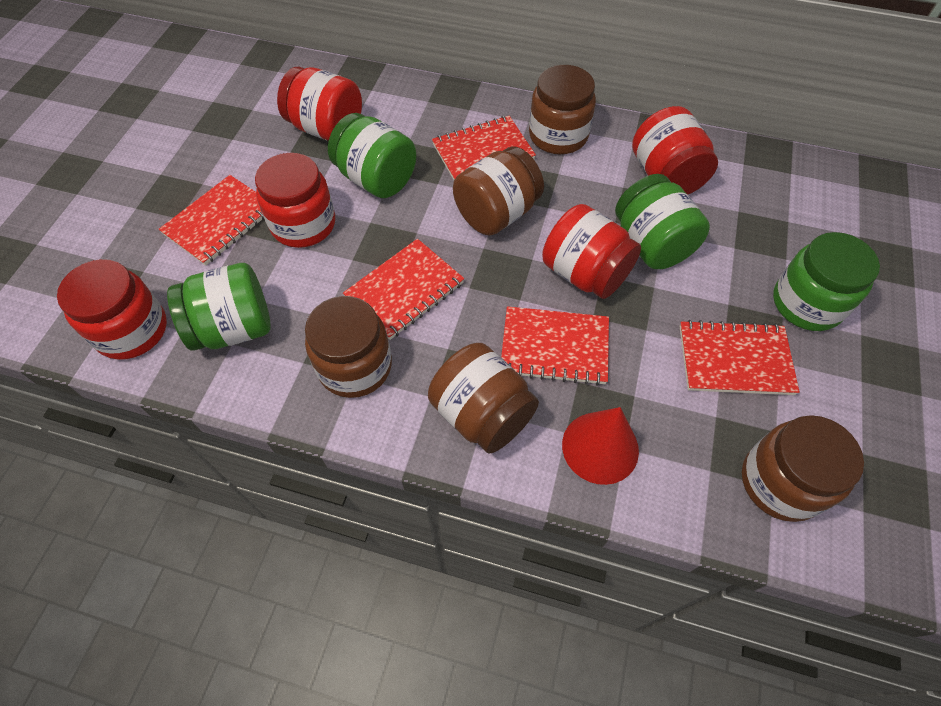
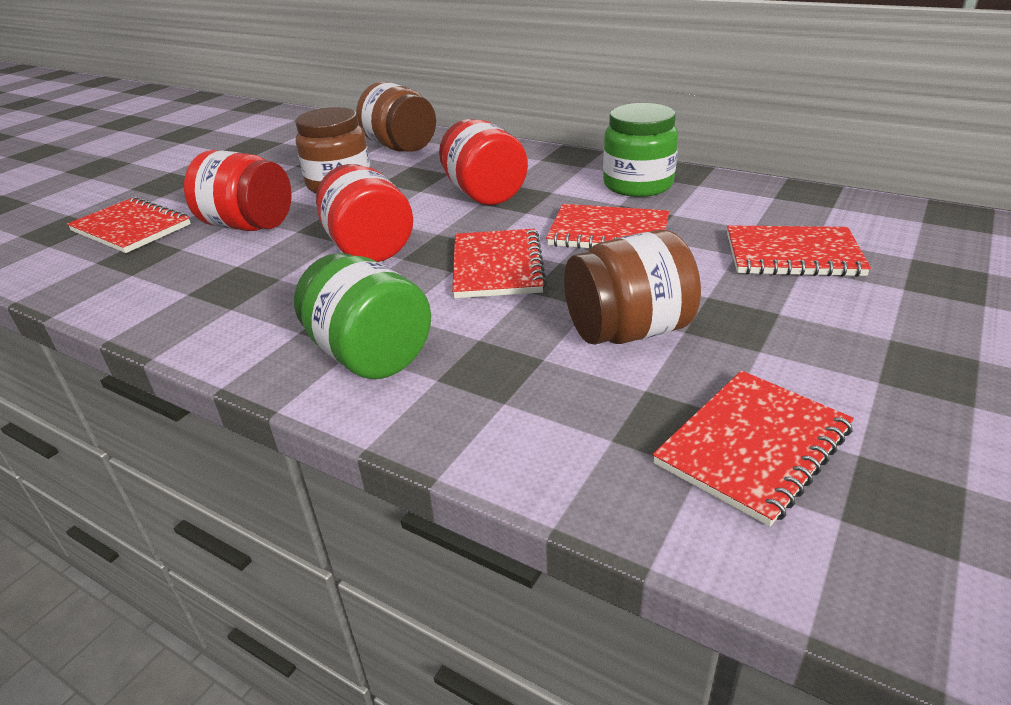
brown jar: [305,296,392,398] [428,343,539,453] [453,146,544,236] [529,65,596,154] [742,415,864,522] = 5 -> [295,107,370,193] [356,82,436,152] [564,230,701,345] = 3
green jar: [167,263,271,351] [328,113,416,198] [615,174,710,269] [773,232,880,331] = 4 -> [294,253,431,379] [603,103,678,197] = 2
red cone: [562,407,639,485] = 1 -> none = 0
red jar: [57,259,167,360] [255,153,335,248] [277,66,362,141] [542,204,641,299] [632,106,718,194] = 5 -> [184,150,292,231] [316,164,413,262] [439,119,528,205] = 3

